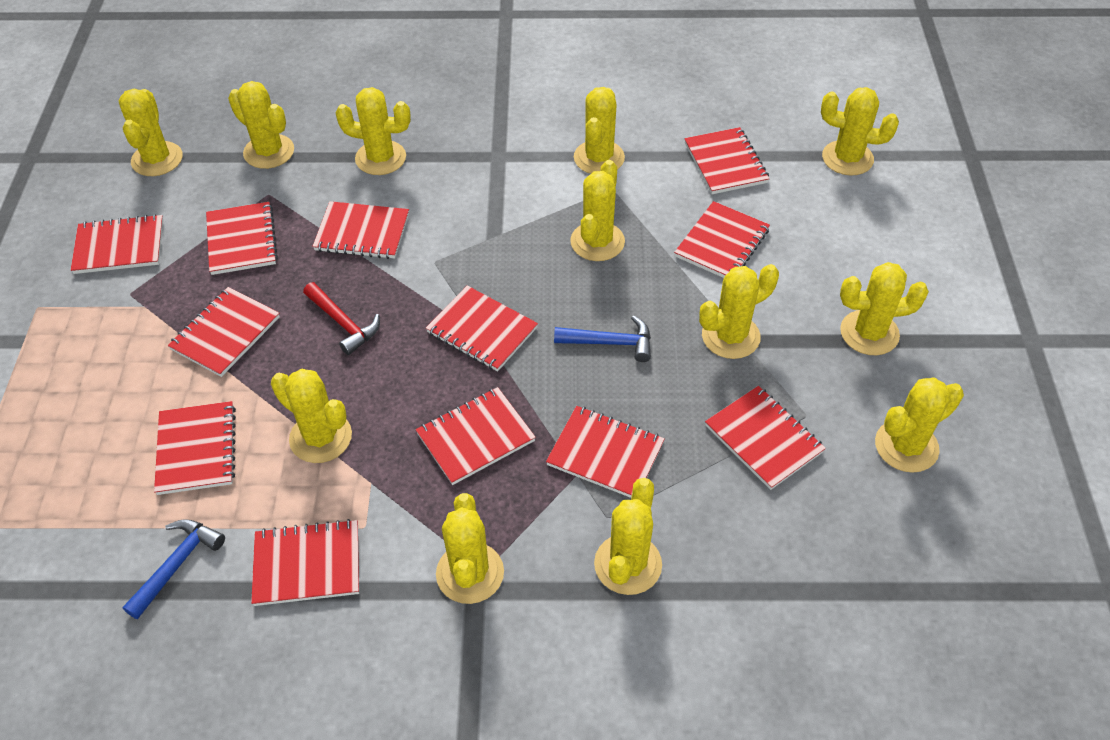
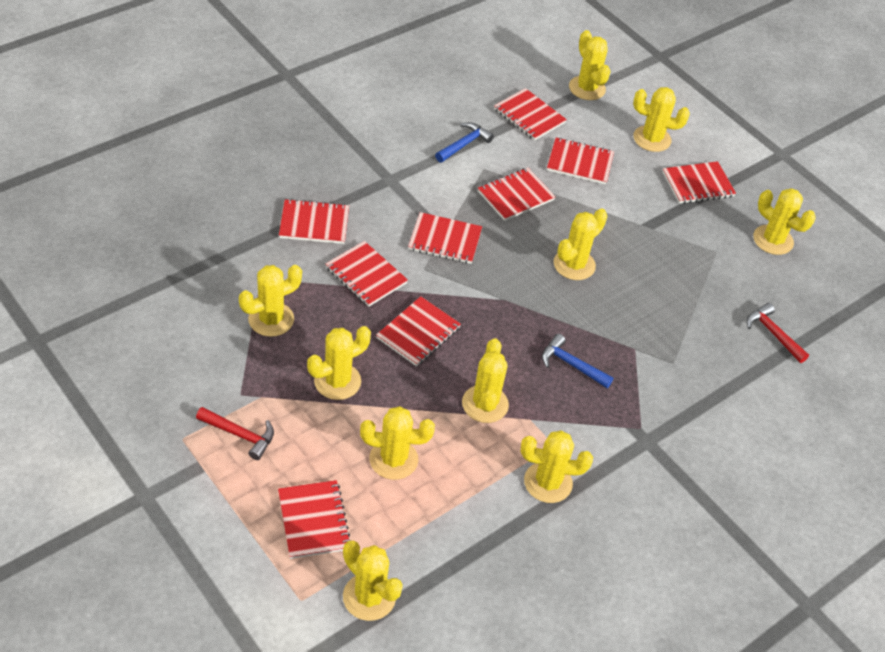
red hammer: [303,282,380,355] = 1 -> [196,407,274,460] [746,303,809,363] = 2
red notebook: [71,214,163,274] [154,401,236,495] [168,287,280,377] [206,202,278,275] [251,519,359,606] [313,201,409,259] [416,387,536,485] [426,286,538,371] [546,406,665,498] [674,201,770,278] [685,127,770,194] [705,386,826,490] = 12 -> [278,480,351,559] [279,199,349,244] [326,241,408,307] [376,296,461,366] [408,212,482,264] [478,168,556,221] [494,88,567,140] [547,138,614,185] [662,161,736,204] = 9
yellow cactus: [119,89,183,176] [228,81,294,169] [271,369,352,463] [336,87,411,175] [436,493,504,604] [570,160,625,261] [574,87,625,174] [594,478,662,595] [699,264,779,359] [821,87,899,176] [840,262,929,355] [875,377,964,473] = 12 -> [239,265,302,337] [307,326,371,400] [343,541,403,621] [360,406,435,480] [462,338,509,423] [521,430,593,503] [554,209,607,280] [569,30,610,100] [633,87,690,152] [753,188,815,255] = 10

